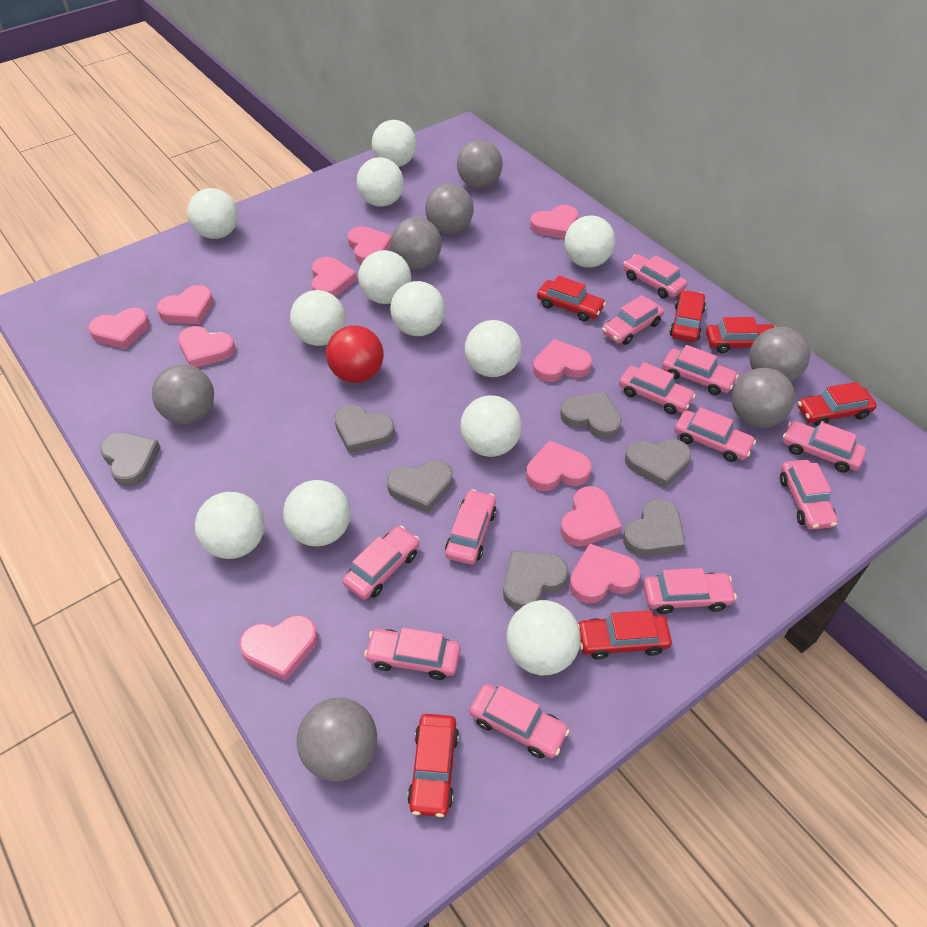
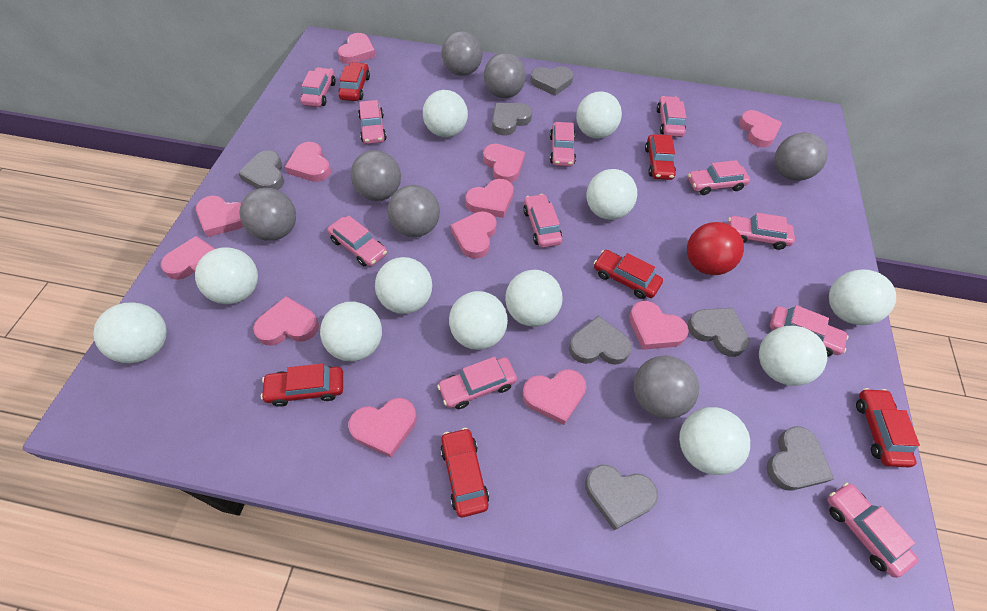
pink car: [343,526,420,600] [364,628,460,680] [445,489,497,565] [470,684,570,758] [602,295,664,345] [619,362,696,414] [623,254,687,298] [643,568,737,614] [662,345,739,395] [674,407,756,462] [780,460,838,530] [783,421,866,473] = 12 -> [300,67,336,107] [327,216,387,266] [358,100,387,144] [437,357,517,409] [523,194,562,248] [550,122,576,167] [657,96,686,137] [688,160,750,195] [728,213,795,250] [770,305,849,356] [827,482,919,578] = 11
pink heart: [88,308,150,349] [157,285,213,325] [178,326,235,368] [239,615,318,681] [311,257,357,297] [348,226,392,264] [526,440,592,491] [530,205,578,239] [533,339,592,382] [560,486,622,547] [569,543,641,604] = 11 -> [161,236,215,280] [196,196,244,237] [253,296,319,346] [285,142,331,182] [338,33,376,64] [348,398,417,458] [451,211,497,259] [465,179,514,218] [483,144,525,183] [522,369,586,425] [629,301,689,350] [739,110,782,147] = 12

